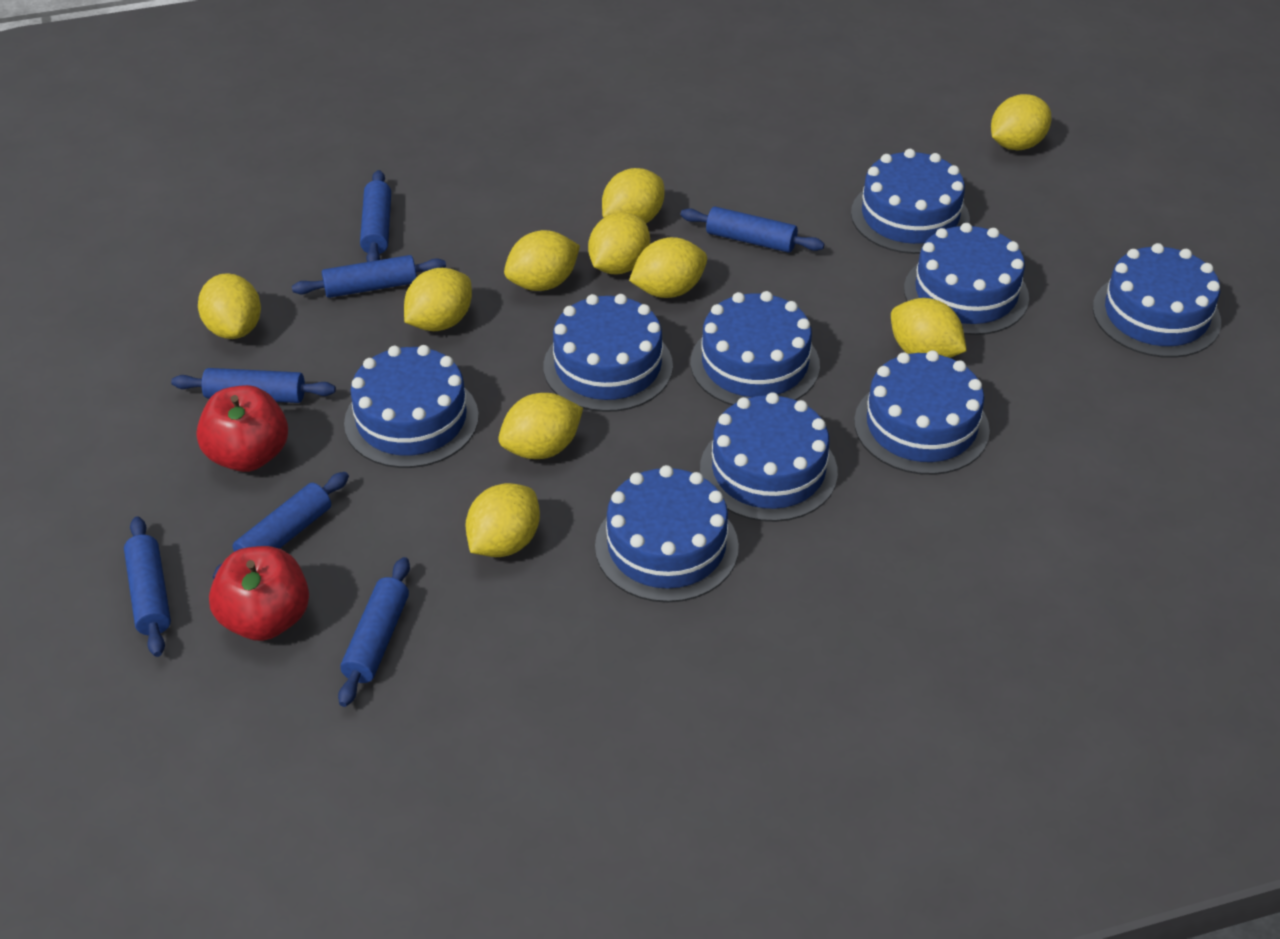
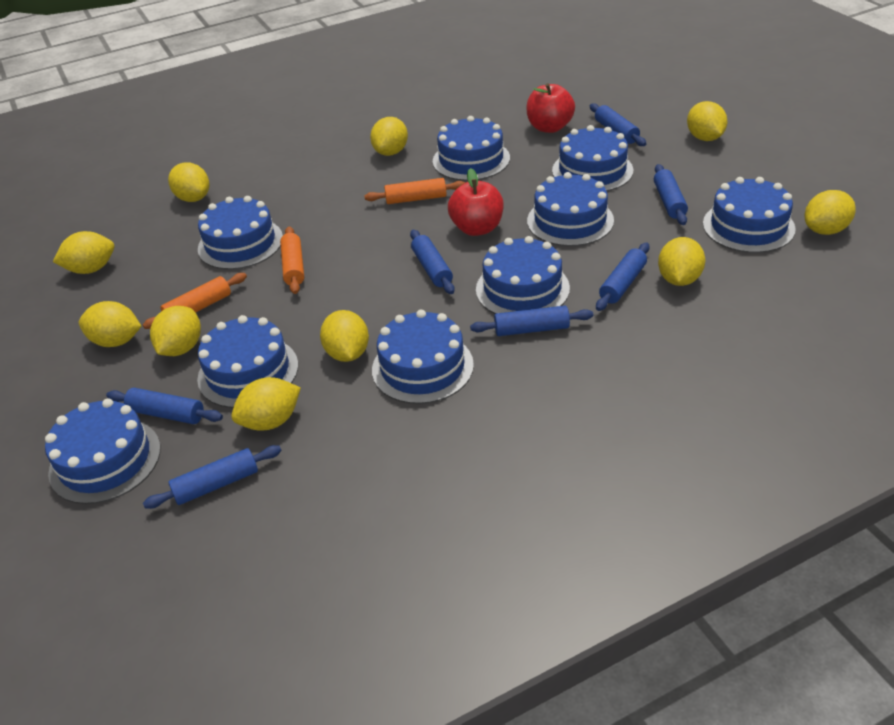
orange rolling pin: none = 0 -> [143,273,247,329] [280,227,304,294] [364,178,466,204] = 3

